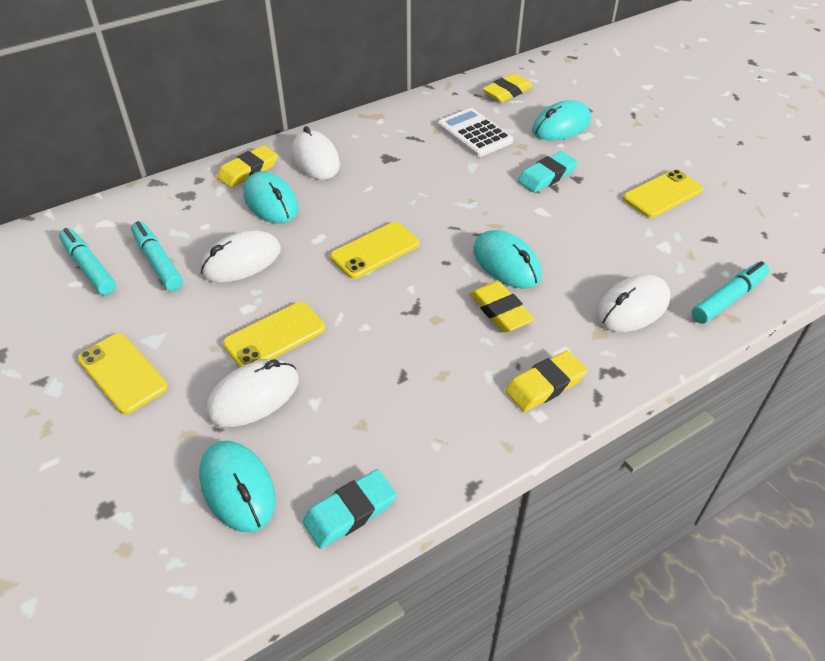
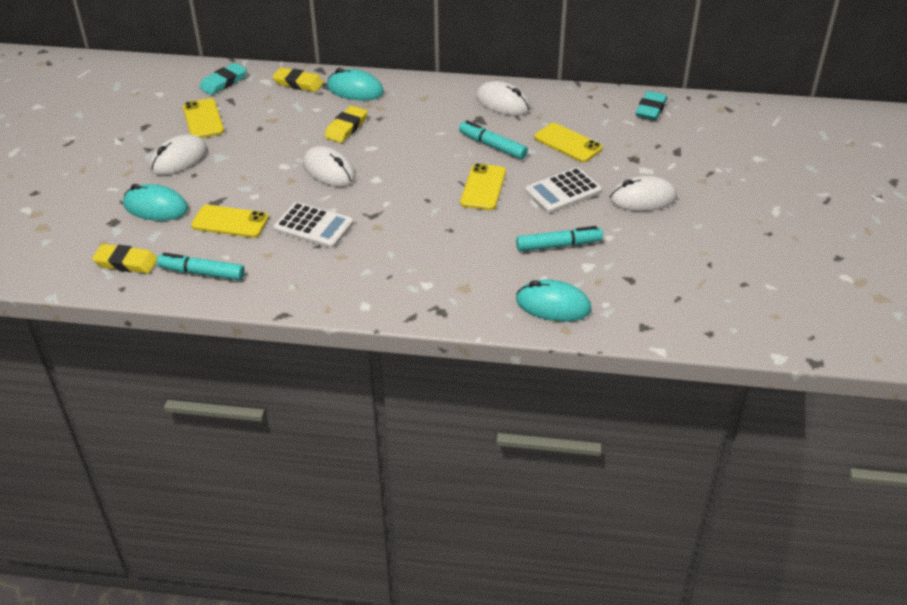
turquoise mouse: [199,441,275,532] [243,171,299,224] [473,230,542,288] [532,100,591,141] = 4 -> [123,184,188,221] [327,68,384,101] [516,280,591,322] = 3
white calculator: [438,108,513,157] = 1 -> [274,202,354,248] [525,167,602,213] = 2
yellow eraser: [217,145,278,188] [469,281,535,332] [482,73,533,102] [505,351,587,412] = 4 -> [92,244,157,274] [272,67,324,92] [324,106,368,143] = 3

